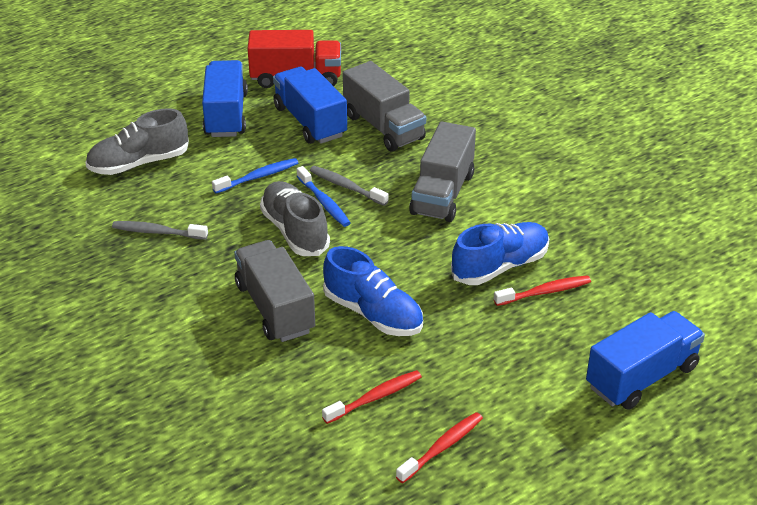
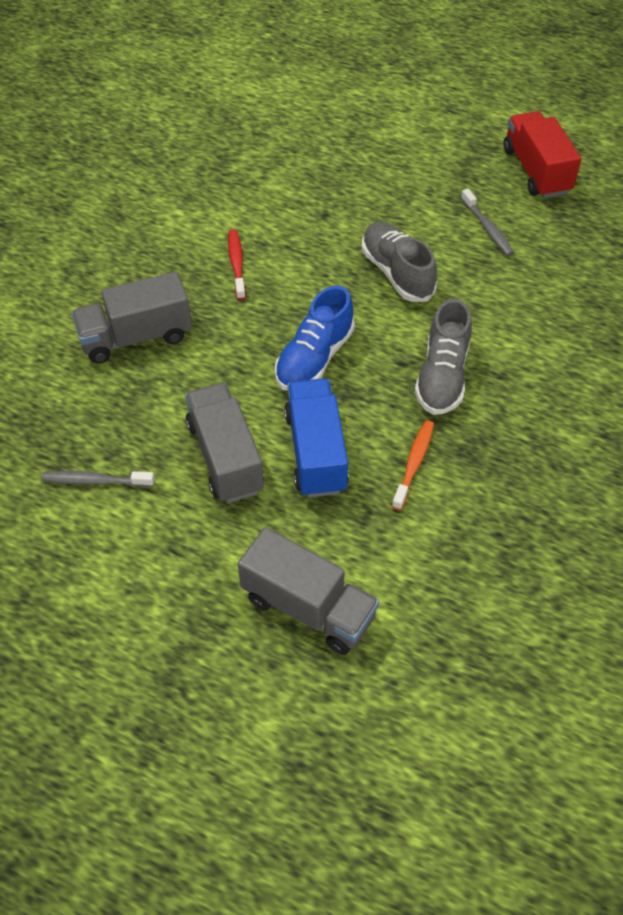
blue shoe: [323,246,423,336] [451,222,549,285] = 2 -> [275,285,355,391] = 1
blue toothbrush: [212,158,298,193] [297,166,350,227] = 2 -> none = 0
blue truck: [202,60,248,137] [273,67,347,144] [586,311,705,409] = 3 -> [284,378,349,497] = 1
orange toothbrush: none = 0 -> [392,420,434,510] = 1
red toothbrush: [322,370,422,424] [396,412,483,483] [494,275,591,306] = 3 -> [228,229,246,300] = 1

